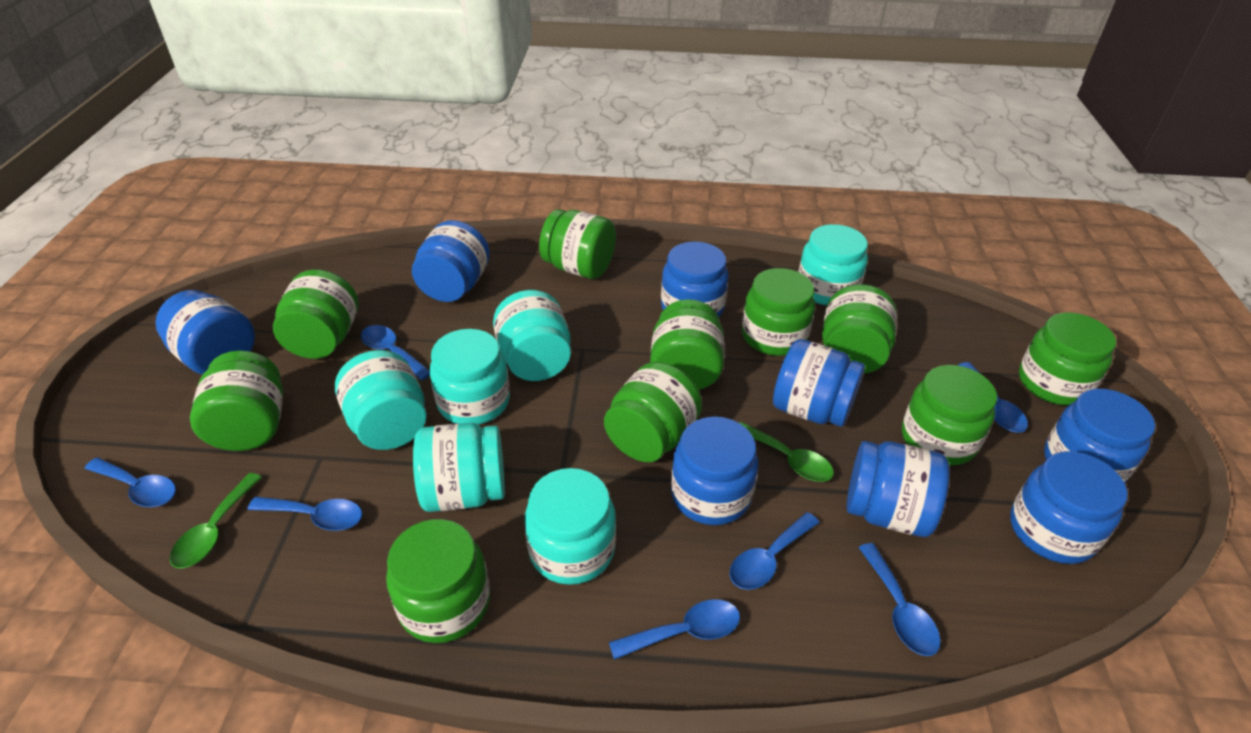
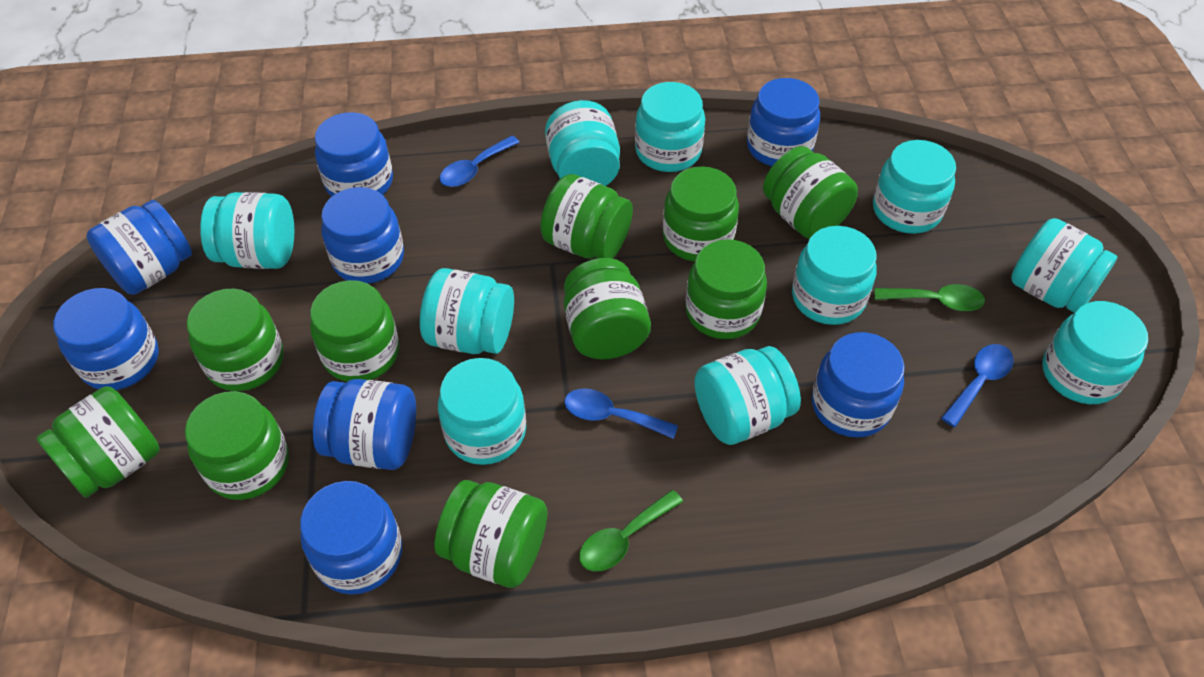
blue spoon: [85,458,176,507] [248,497,363,531] [361,325,430,380] [609,599,740,660] [730,512,820,590] [858,543,941,656] [958,362,1028,432] = 7 -> [440,135,520,187] [564,388,678,439] [941,344,1014,427] = 3
turquoise jar: [335,350,427,450] [413,423,505,512] [430,329,510,425] [493,290,571,381] [525,468,616,585] [798,224,868,306] = 6 -> [200,192,294,269] [420,268,514,354] [438,358,526,465] [545,100,620,186] [635,82,705,172] [694,346,801,445] [792,226,877,325] [873,140,956,234] [1011,218,1117,313] [1042,301,1148,404] = 10

